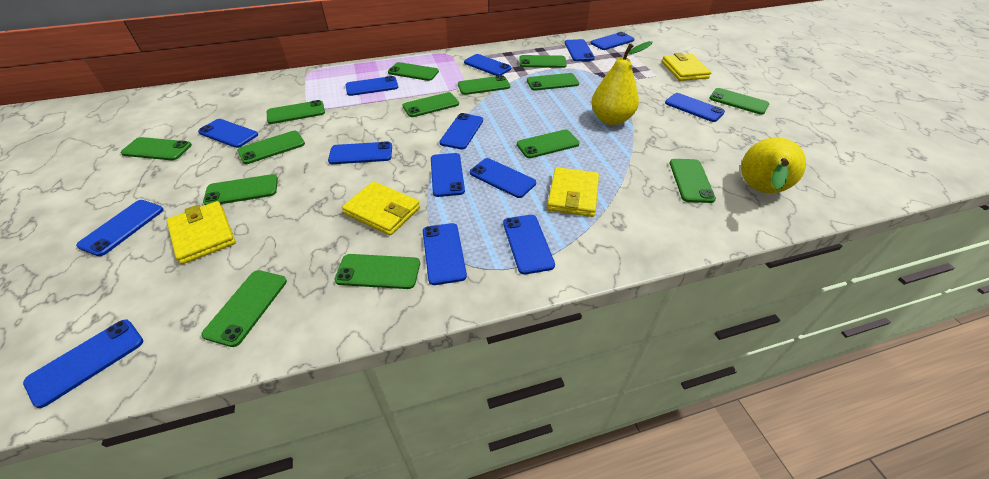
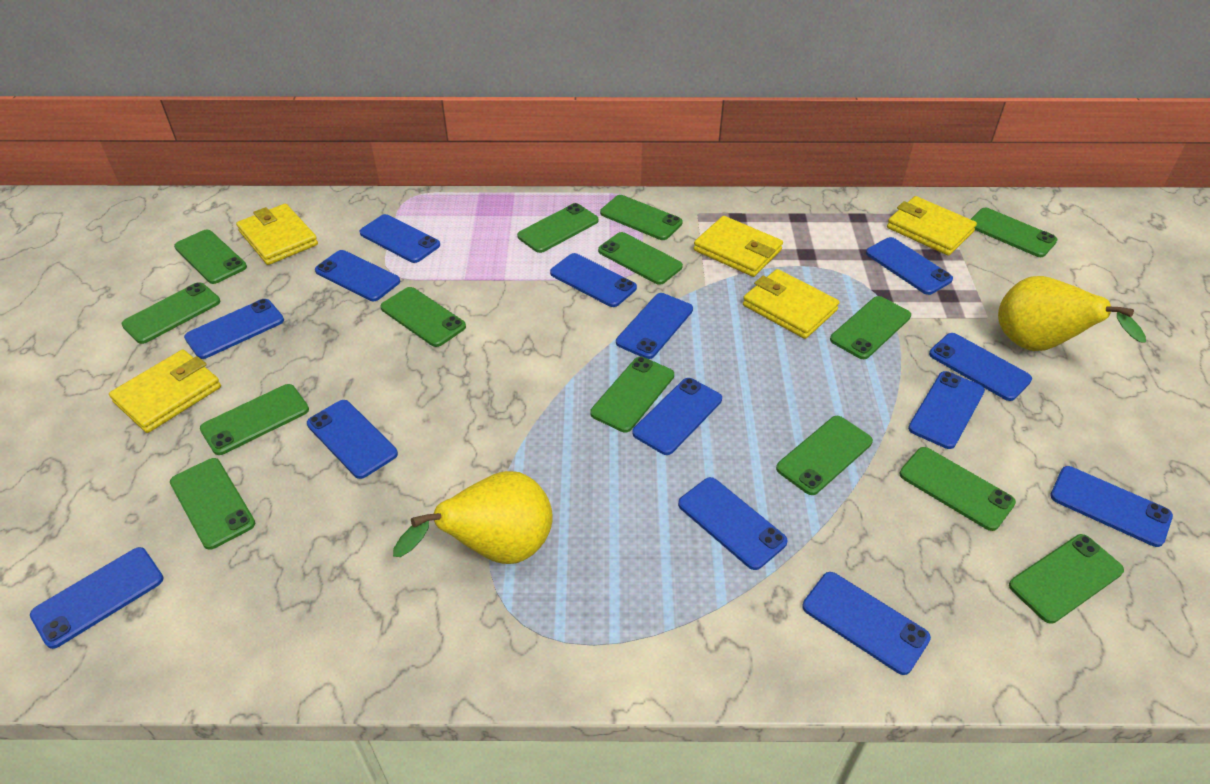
yellow wallet: [167,201,236,264] [342,181,420,235] [547,167,599,217] [662,53,711,81] = 4 -> [109,350,221,433] [236,203,318,265] [694,216,783,277] [743,269,840,339] [887,196,977,256] = 5

